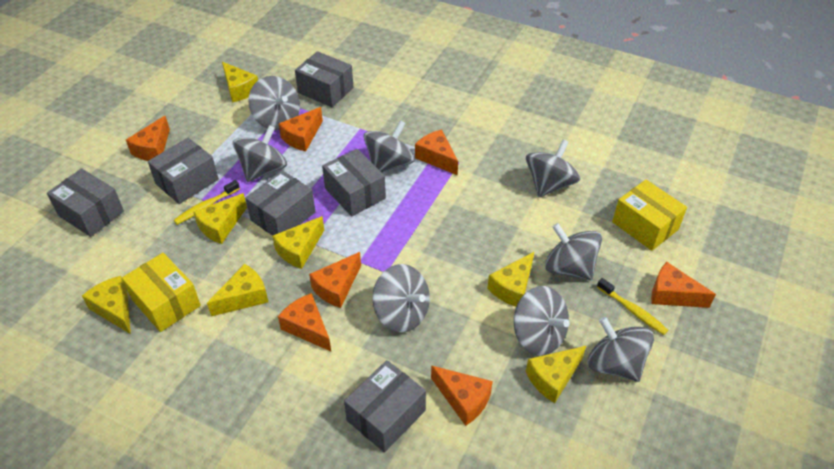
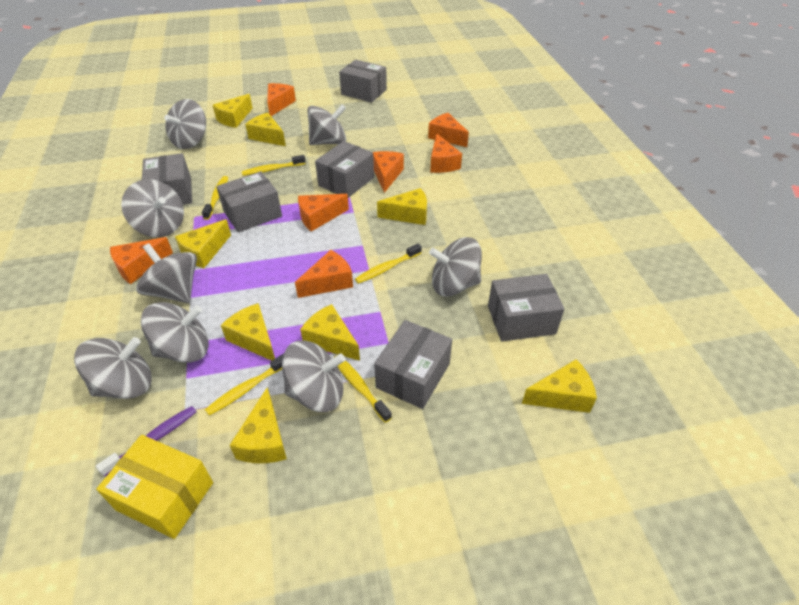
purple toothbrush: none = 0 -> [96,406,197,477] = 1
yellow box: [122,253,201,332] [612,180,687,251] = 2 -> [96,435,213,539] = 1
yellow cheese: [82,276,131,334] [193,193,247,244] [207,264,268,316] [222,62,258,103] [272,216,324,269] [487,252,534,307] [526,346,586,403] = 7 -> [175,219,231,268] [213,94,253,128] [221,303,275,361] [230,387,287,463] [245,112,286,146] [300,304,360,361] [377,188,427,225] [522,359,597,413] = 8
yellow toothbrush: [174,180,240,225] [597,278,668,335] = 2 -> [202,176,228,220] [205,353,284,416] [242,155,306,176] [336,355,392,423] [355,243,422,284] = 5

